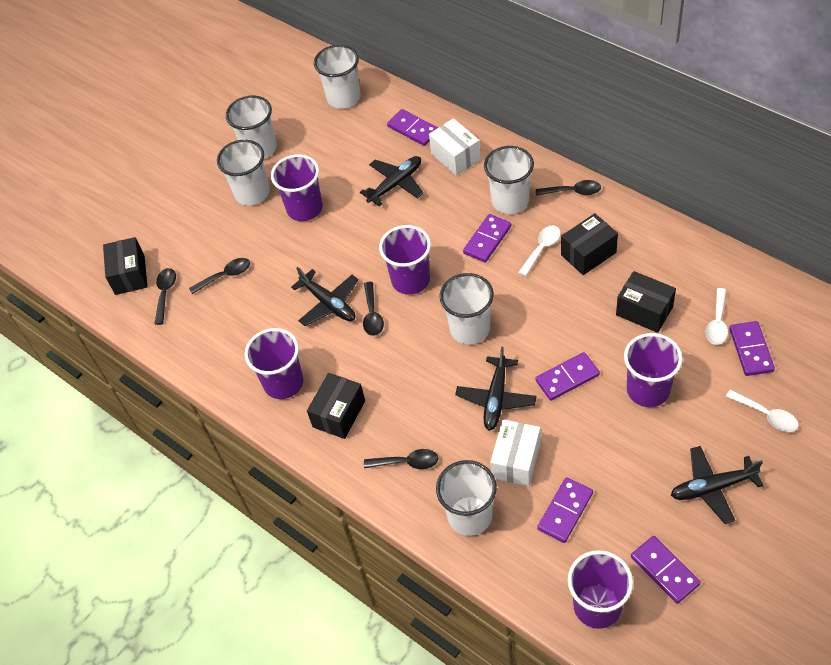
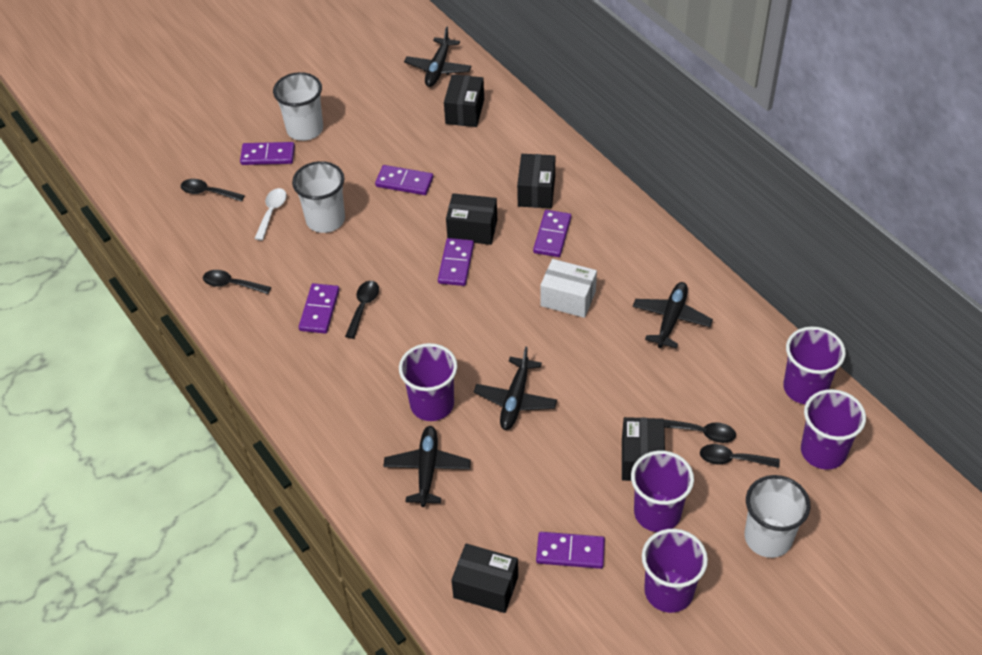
black box: [103,237,148,295] [307,373,365,439] [561,213,618,275] [616,271,676,333] = 4 -> [444,74,484,127] [446,193,497,245] [451,543,518,613] [517,154,555,208] [622,417,665,481] = 5
white box: [429,118,481,176] [490,419,541,486] = 2 -> [540,259,597,318] = 1
white cup: [217,140,270,206] [226,96,277,159] [314,45,361,109] [436,460,497,536] [440,273,494,344] [484,146,534,214] = 6 -> [273,72,323,141] [292,161,345,233] [745,475,811,558] = 3
white spoon: [518,226,561,276] [706,288,728,345] [726,389,799,432] = 3 -> [254,188,287,241] = 1

